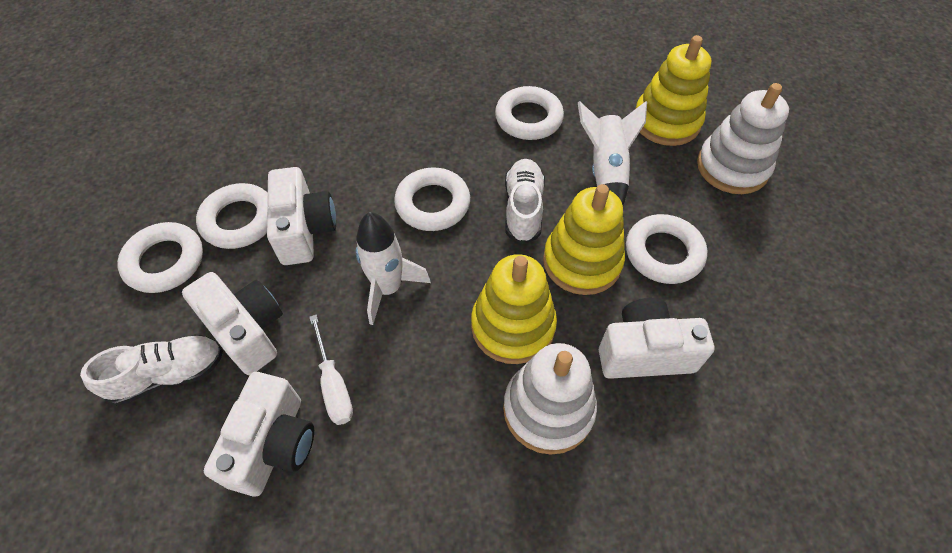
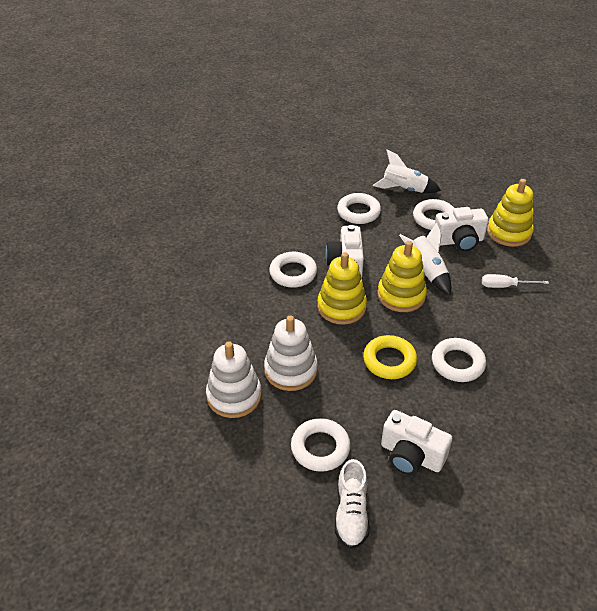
white camera: [182,272,283,375] [204,372,314,496] [267,167,336,265] [599,298,714,379] = 4 -> [325,225,364,279] [381,410,452,475] [435,207,489,251] = 3
white shoe: [80,335,223,406] [505,159,545,244] = 2 -> [335,459,369,549] = 1
yellow ring: none = 0 -> [363,335,417,379] = 1

